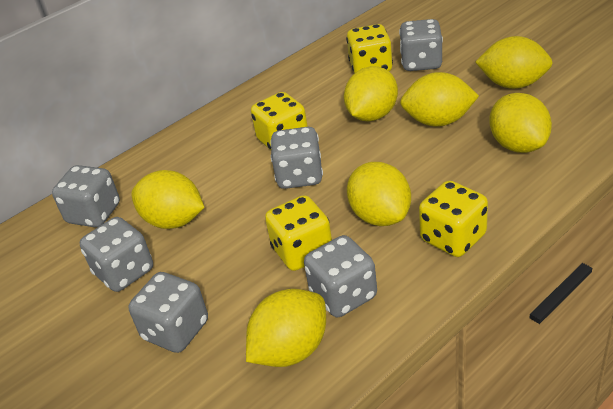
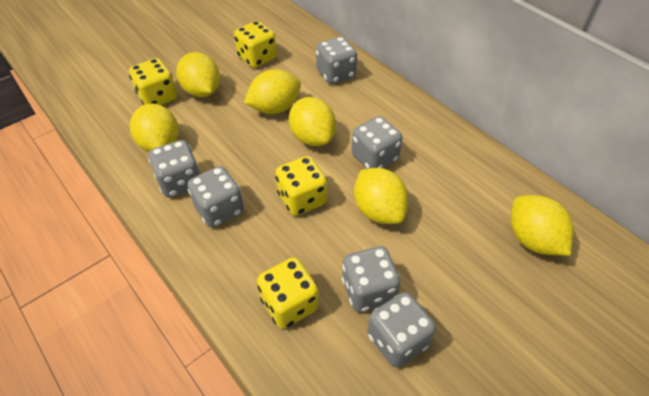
yellow lemon: [131,170,204,229] [246,289,326,367] [344,66,398,121] [347,162,411,226] [400,72,479,127] [475,36,553,89] [489,93,552,153] = 7 -> [130,103,179,152] [176,52,220,97] [244,69,301,114] [289,97,336,146] [354,168,409,224] [511,195,574,256] = 6

